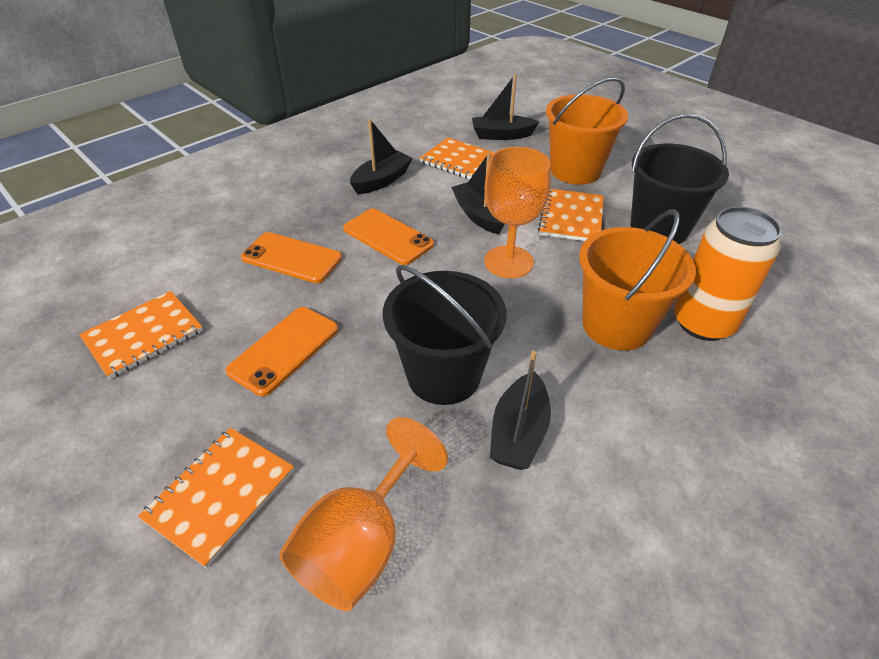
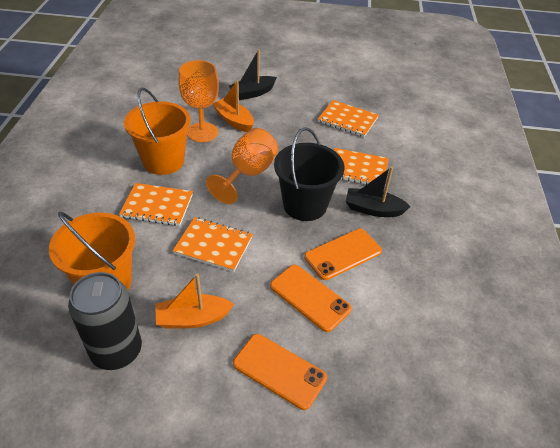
black boat: [350,119,413,194] [451,153,505,234] [472,74,540,140] [490,351,551,470] = 4 -> [229,49,277,100] [346,166,411,217] = 2
black bucket: [383,265,507,405] [631,114,729,244] = 2 -> [274,127,344,221] = 1
black can: none = 0 -> [68,272,142,370] = 1
orange boat: none = 0 -> [155,273,234,329] [213,80,254,132] = 2
orange can: [674,207,782,341] = 1 -> none = 0

